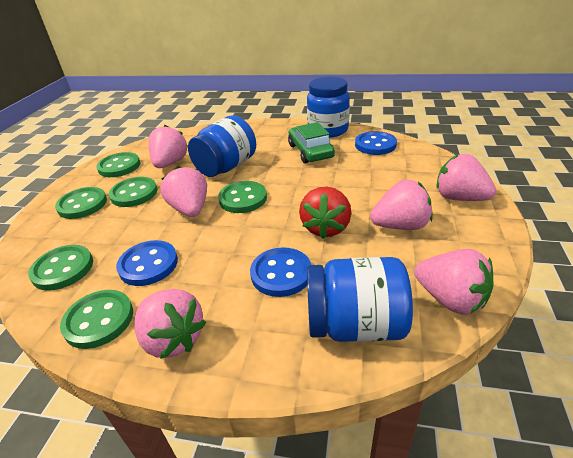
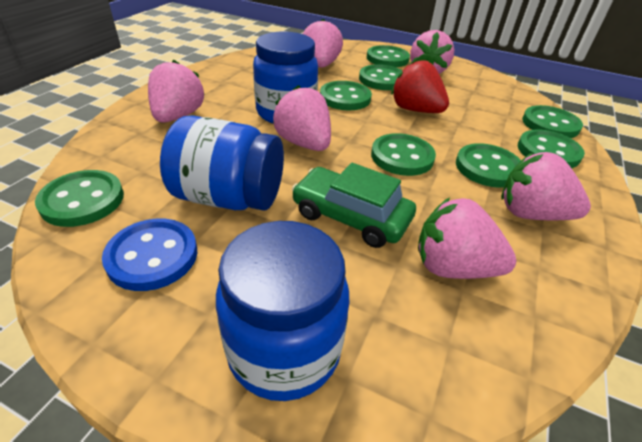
blue button: [116,240,178,286] [250,247,311,297] [355,131,397,155] = 3 -> [102,219,197,291] = 1
green button: [28,245,93,291] [55,187,107,219] [60,290,133,349] [96,152,140,177] [109,177,157,207] [218,181,267,213] = 6 -> [35,170,124,227] [320,81,372,110] [359,64,403,90] [367,45,410,67] [371,133,436,176] [456,143,521,188] [518,130,585,168] [522,105,583,138] = 8

